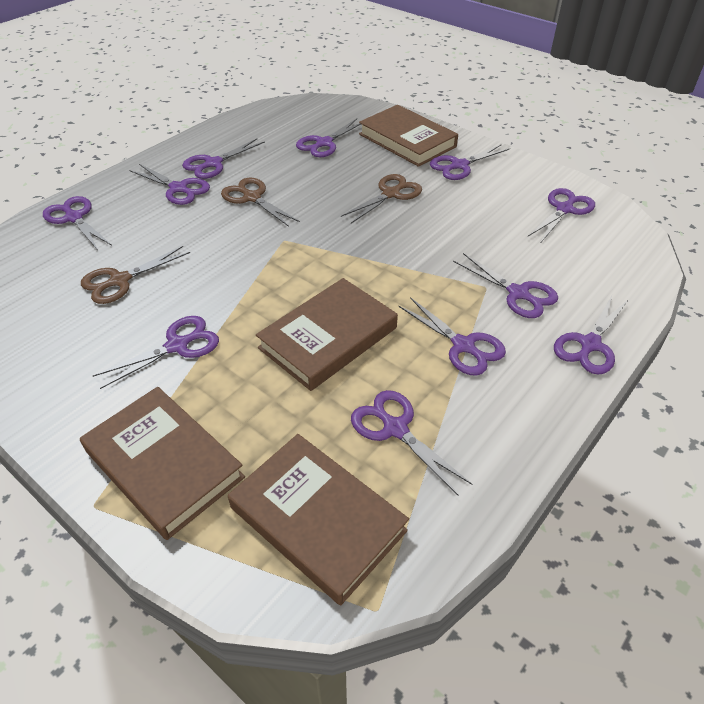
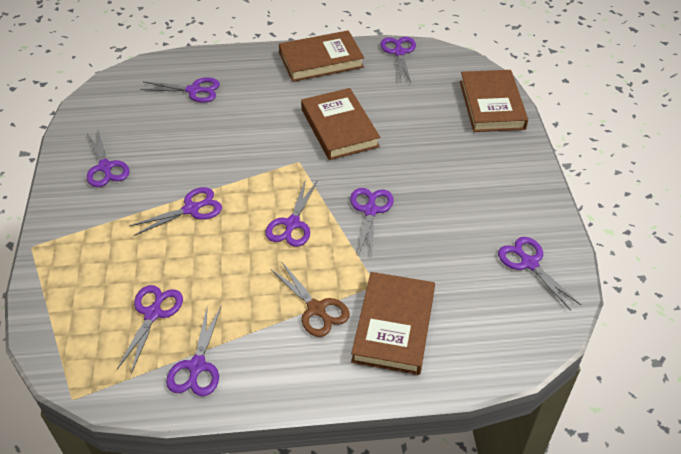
brown scissors: [81,246,190,304] [221,178,300,227] [341,174,422,223] = 3 -> [271,262,350,337] = 1
purple scissors: [43,196,111,250] [93,316,219,389] [129,164,210,205] [182,138,265,179] [296,119,361,157] [351,390,473,495] [399,297,506,376] [430,144,510,180] [453,253,558,318] [528,188,595,242] [554,296,629,375] = 11 -> [87,130,130,187] [117,285,183,374] [130,187,222,236] [140,77,220,103] [166,307,221,396] [265,179,317,247] [350,188,394,256] [380,37,416,83] [498,237,581,311] = 9

